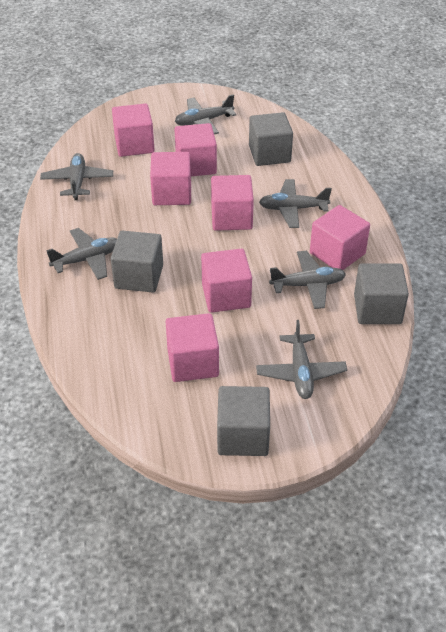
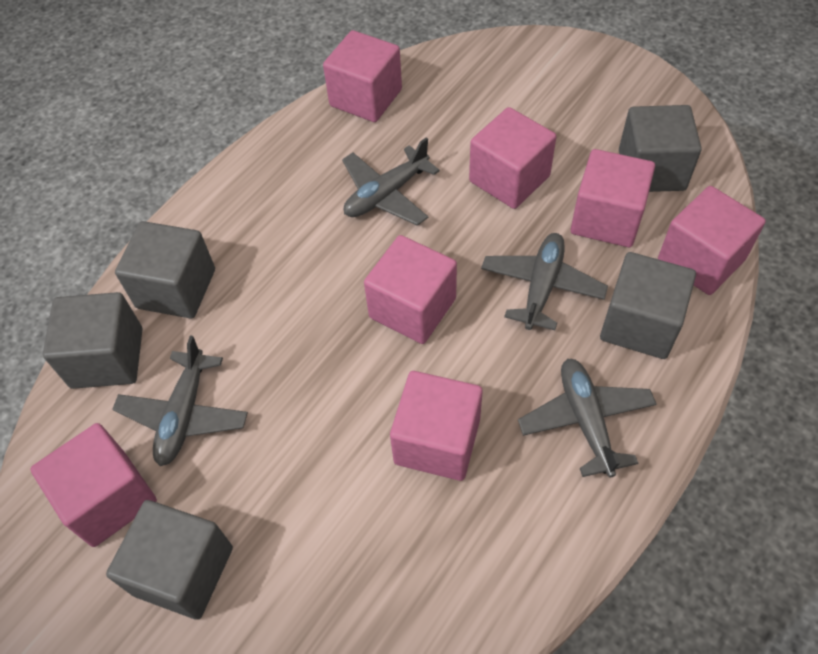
grey cube: [111,231,163,292] [217,386,270,456] [249,112,293,166] [354,263,409,324] = 4 -> [43,292,143,389] [106,500,233,620] [115,221,215,319] [600,252,696,359] [619,105,702,192] = 5
grey plane: [40,153,113,200] [46,228,117,280] [175,94,236,134] [256,320,347,399] [259,179,332,228] [269,251,346,309] = 6 -> [112,335,248,466] [342,137,440,226] [481,233,608,330] [518,359,656,478] = 4

